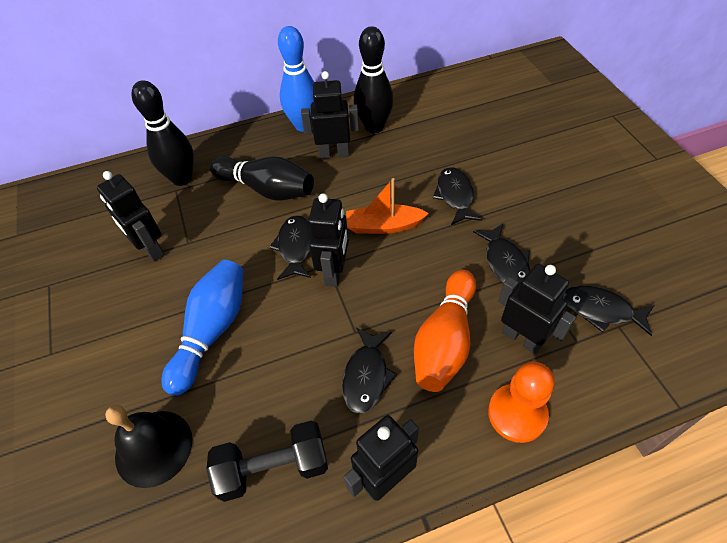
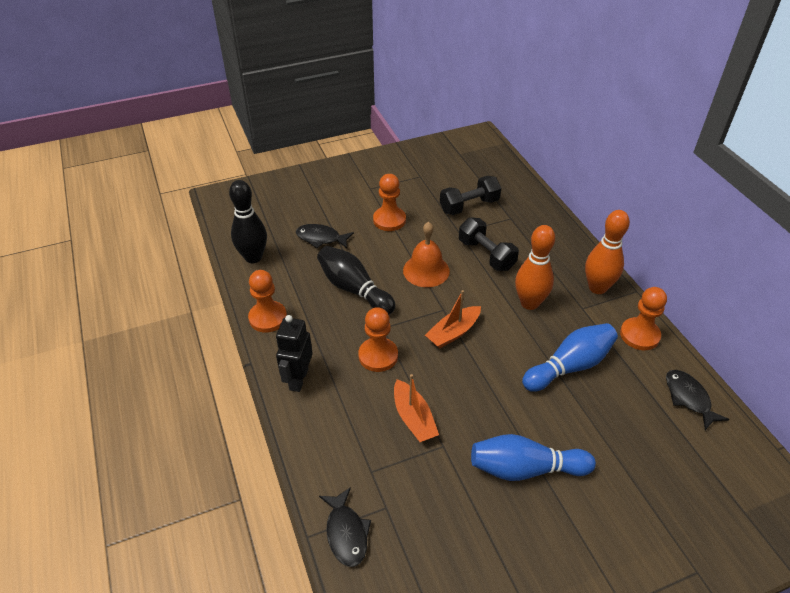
black bell: [105,405,192,488] = 1 -> none = 0
black bowling pin: [131,80,194,186] [210,156,314,200] [354,26,394,133] = 3 -> [229,180,267,263] [317,246,396,315] = 2
black dumbbell: [207,420,328,502] = 1 -> [440,176,501,215] [459,217,519,271] = 2
black fish: [269,215,311,280] [342,327,397,414] [433,167,482,225] [473,224,530,286] [563,286,654,336] = 5 -> [296,224,354,248] [319,487,371,567] [666,370,730,430] = 3
black robot: [97,171,165,262] [301,71,359,159] [308,193,349,287] [344,415,419,501] [498,264,576,354] = 5 -> [276,315,313,392] = 1
orange bell: none = 0 -> [403,222,450,287] = 1
orange boat: [346,178,429,234] = 1 -> [394,374,439,442] [425,290,481,349] = 2
orange bowling pin: [414,270,476,392] = 1 -> [515,225,555,310] [585,210,630,294] = 2
orange pawn: [488,362,555,443] = 1 -> [248,270,287,333] [358,307,398,372] [373,174,406,231] [620,287,667,350] = 4

